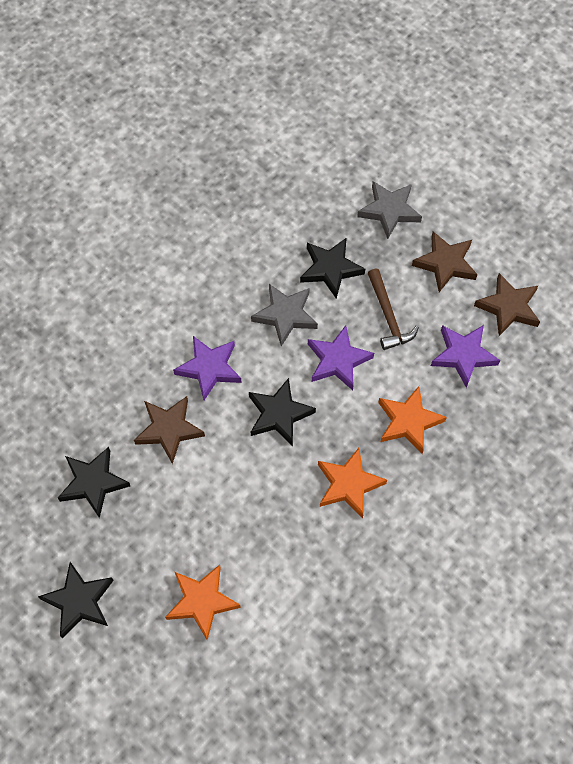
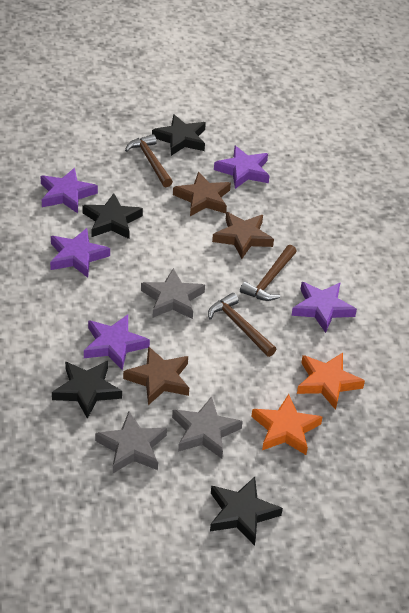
brown hammer: [368,268,419,350] = 1 -> [125,134,173,187] [208,293,276,357] [240,245,297,301] = 3
grey star: [251,284,318,346] [357,181,422,239] = 2 -> [95,411,167,473] [141,268,205,319] [172,396,243,459] = 3
orange star: [165,565,241,640] [318,448,387,519] [378,386,447,454] = 3 -> [251,394,322,455] [297,353,365,410] = 2
purple star: [173,336,242,400] [308,325,374,390] [431,325,500,388] = 3 -> [40,168,98,213] [50,228,110,278] [84,315,150,370] [214,146,269,189] [291,282,357,333] = 5

